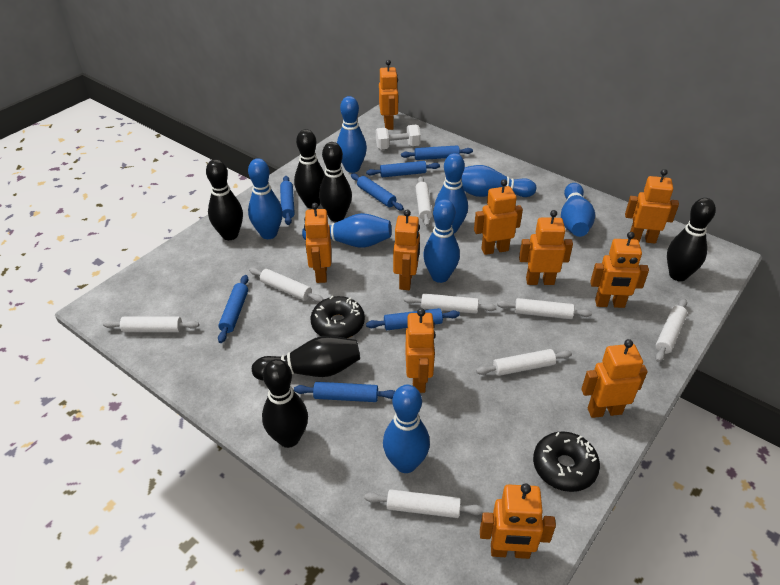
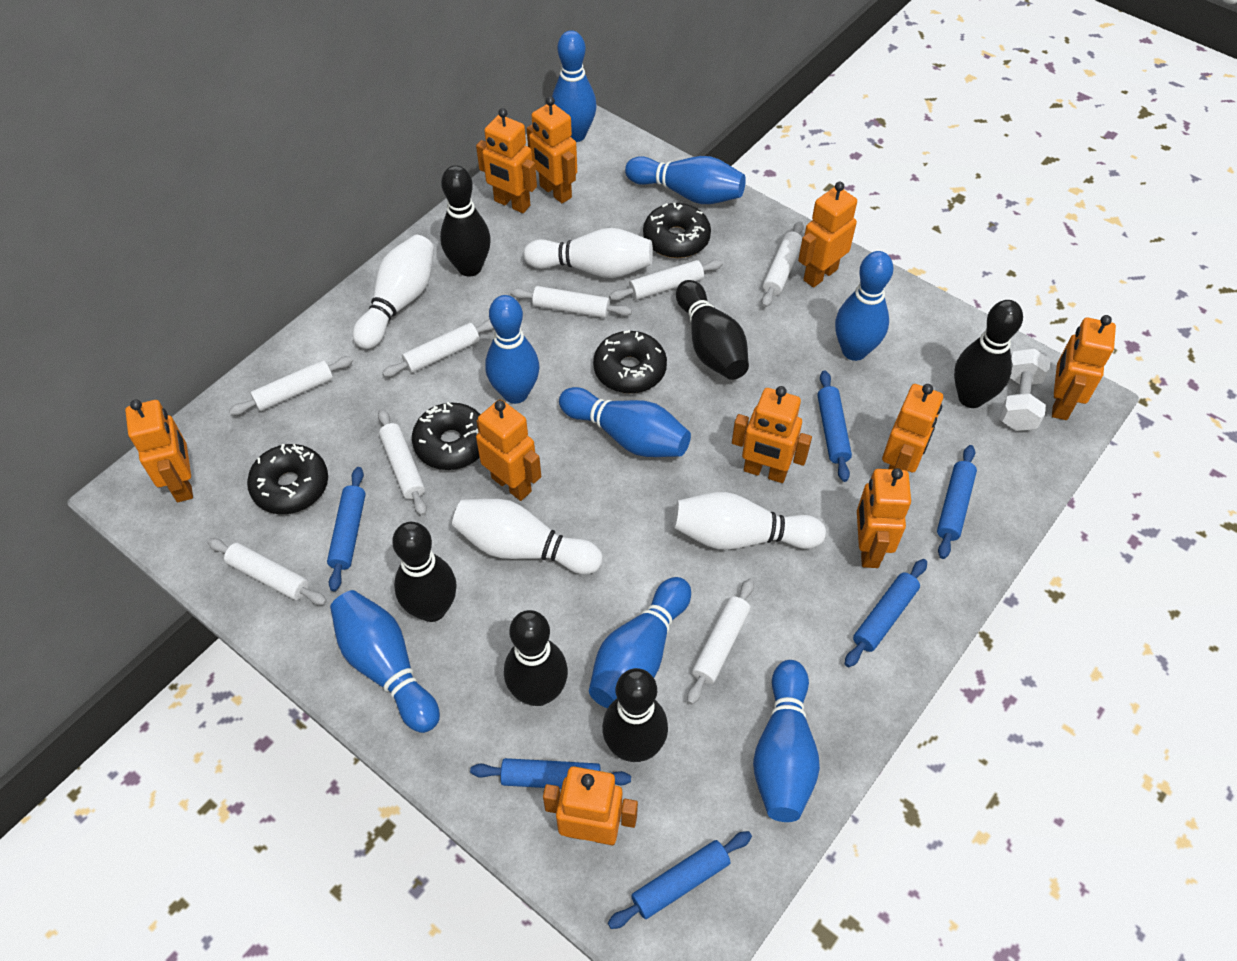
black donut: [311,296,365,338] [533,431,600,492] = 2 -> [247,444,328,514] [412,402,481,470] [593,330,667,394] [643,203,711,258] = 4
blue rolling pin: [218,275,248,343] [280,176,295,225] [294,382,395,402] [351,173,404,210] [366,161,440,178] [366,308,460,330] [401,145,473,160] = 7 -> [327,467,366,591] [470,758,631,789] [608,831,752,929] [817,370,852,482] [845,559,927,667] [937,445,977,559] = 6
white bowling pin: none = 0 -> [353,235,434,349] [452,499,603,574] [524,228,653,278] [673,492,826,550] = 4

